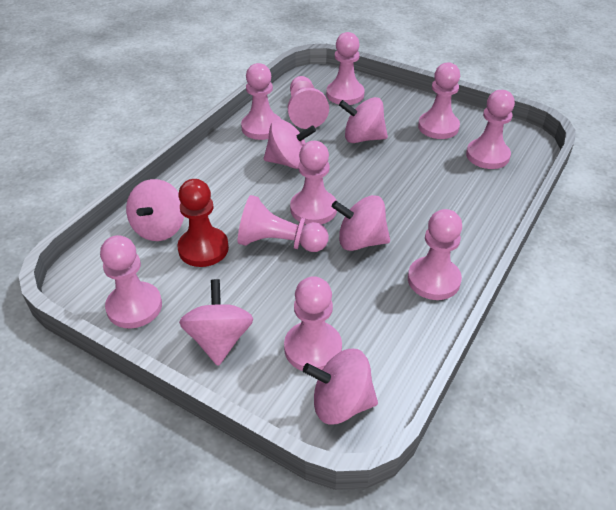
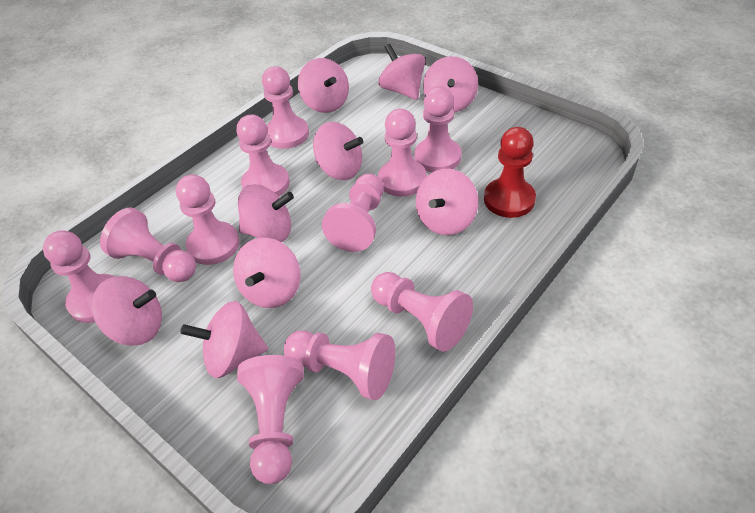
pink pawn: [100,235,162,329] [238,195,329,252] [241,63,281,140] [284,276,342,371] [288,76,329,129] [290,141,337,224] [326,32,365,105] [408,209,462,300] [418,62,460,139] [466,90,515,169] = 10 -> [43,230,115,323] [100,207,196,282] [176,174,240,265] [236,115,290,196] [237,355,304,484] [262,66,309,149] [284,330,395,400] [322,174,384,252] [371,272,473,352] [378,109,426,197] [414,86,462,172] = 11
pink spinning top: [126,179,184,241] [179,279,253,366] [264,119,316,169] [303,349,378,424] [332,195,390,251] [339,97,388,143] = 6 -> [92,276,162,346] [180,301,268,378] [233,238,301,308] [238,184,294,242] [298,58,349,113] [313,122,363,180] [378,44,425,100] [416,169,478,235] [423,56,478,112] = 9

